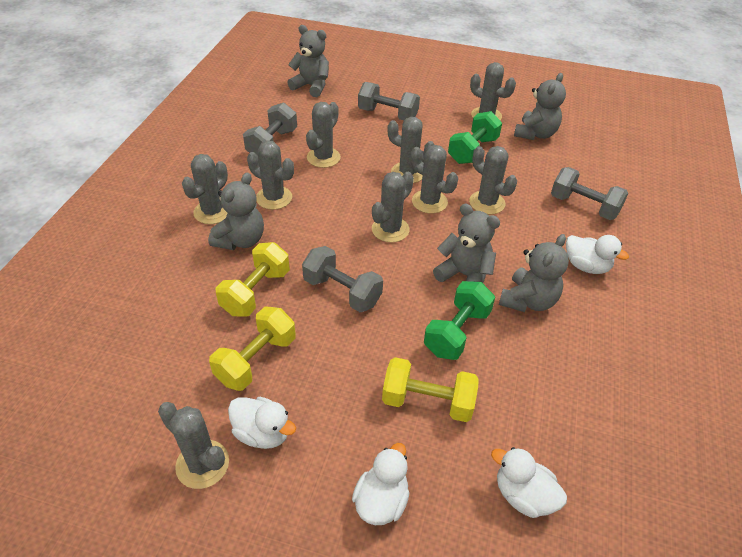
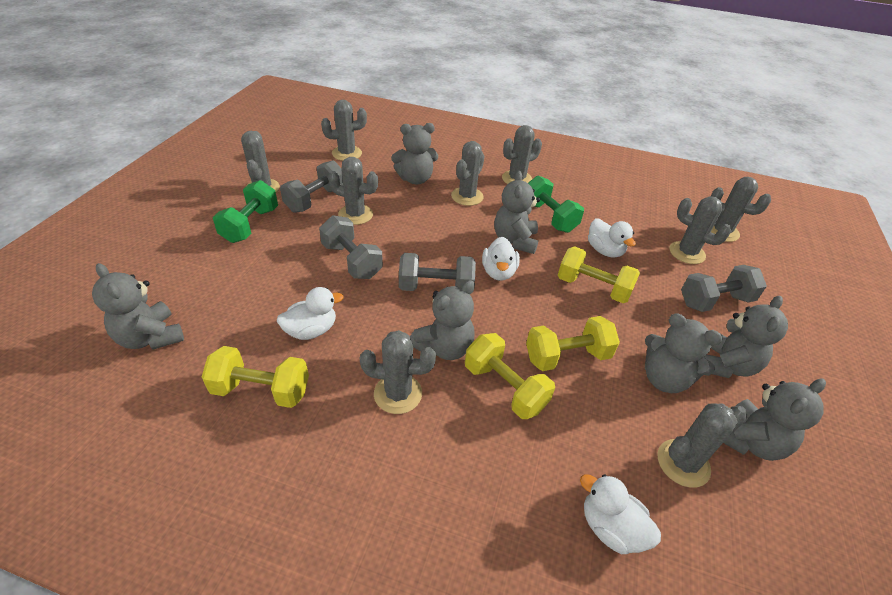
grey teddy bear: [208,172,264,250] [287,25,329,97] [433,204,500,283] [499,234,569,312] [514,73,566,140] = 5 -> [92,263,184,350] [391,123,438,184] [410,280,475,360] [494,171,540,254] [645,313,722,393] [704,296,788,378] [724,378,826,461] = 7
yellow dumbbell: [209,307,296,391] [216,242,290,317] [382,357,479,422] = 3 -> [202,346,309,408] [465,333,555,419] [526,316,620,371] [558,246,640,303] = 4

